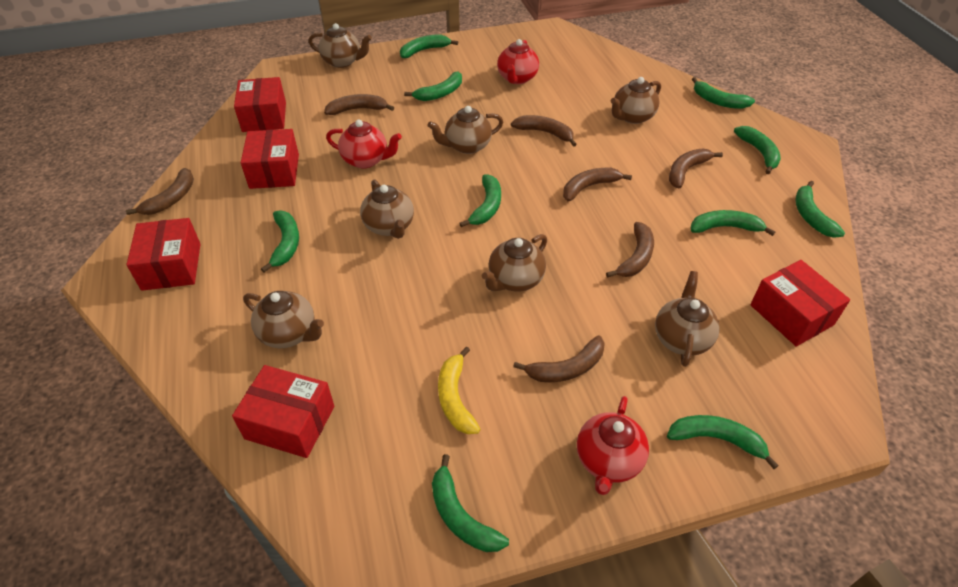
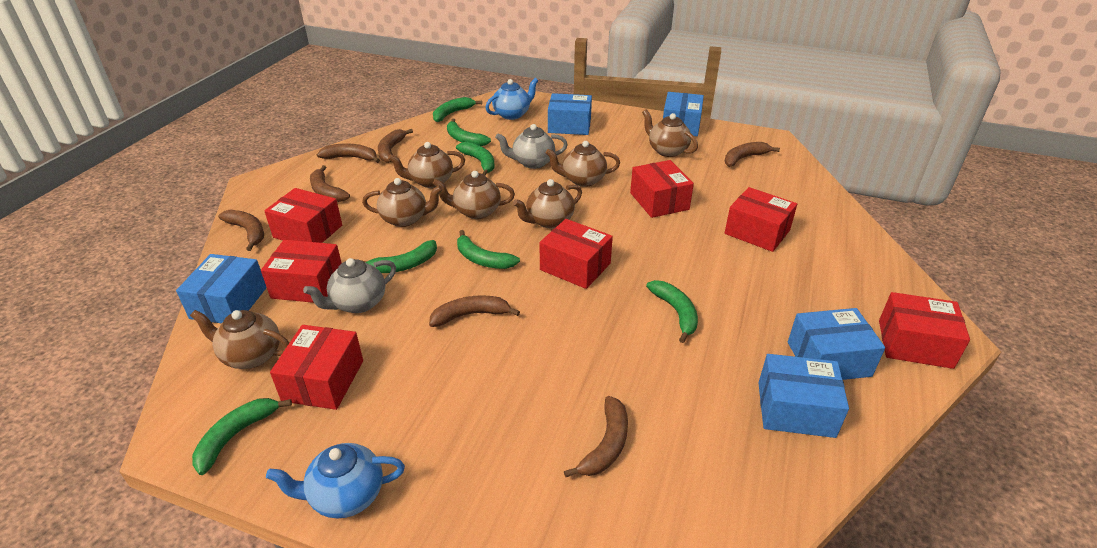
blue box: none = 0 -> [176,254,267,323] [548,93,592,135] [663,92,704,137] [758,354,849,438] [788,308,885,380] = 5
blue teapot: none = 0 -> [266,443,405,518] [485,78,538,120] = 2
green banana: [261,210,299,272] [400,34,458,58] [404,71,462,101] [432,454,509,552] [459,175,501,227] [667,415,779,469] [691,210,776,236] [692,77,755,109] [734,126,781,175] [795,181,845,238] = 10 -> [192,398,292,475] [361,240,437,273] [433,97,482,122] [447,118,491,146] [456,142,495,176] [457,230,520,269] [646,280,698,343] = 7
grey teapot: none = 0 -> [303,258,396,313] [495,124,568,169] = 2
red box: [126,218,201,291] [232,365,334,458] [234,77,286,132] [241,129,299,189] [750,260,850,346] = 5 -> [261,240,342,303] [264,188,342,243] [270,325,363,410] [540,219,613,289] [630,160,694,218] [725,187,797,252] [879,292,970,369] = 7
red teapot: [326,120,402,168] [497,39,539,84] [577,396,649,495] = 3 -> none = 0
yellow banana: [438,347,480,434] = 1 -> none = 0

